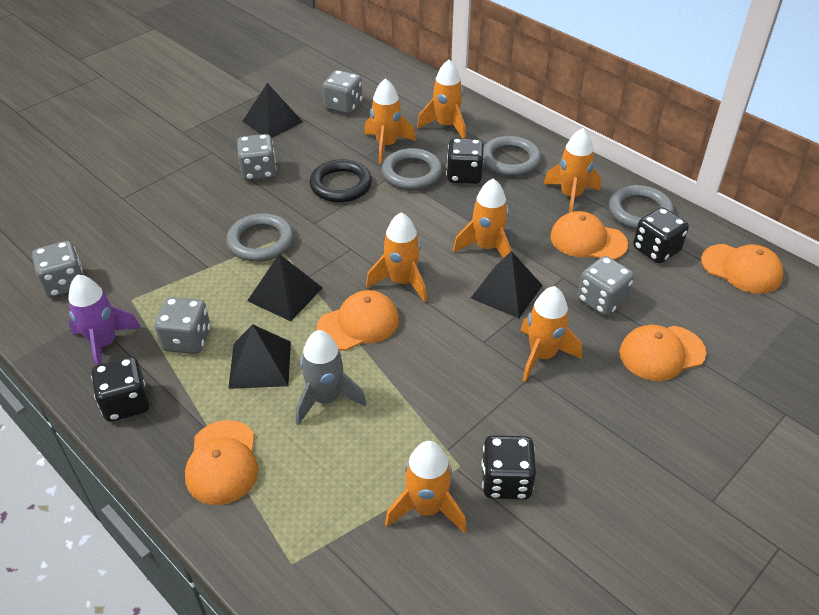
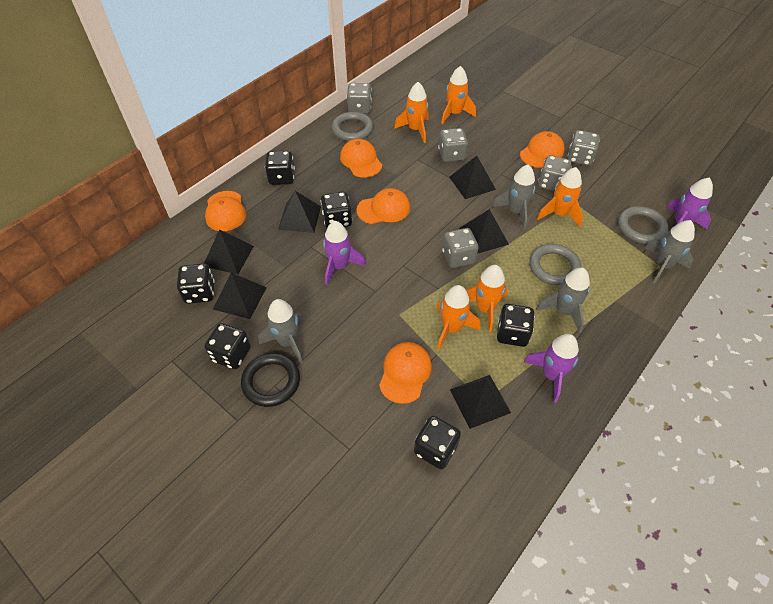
black dice: [91,357,150,422] [446,138,484,184] [482,435,536,499] [633,207,689,263] = 4 -> [177,264,215,304] [205,323,251,369] [265,151,295,185] [321,192,352,228] [414,416,461,469] [497,304,535,347] = 6
black pyramid: [228,324,291,389] [242,83,303,138] [247,254,322,321] [471,251,543,318] = 4 -> [204,229,254,274] [213,273,267,319] [278,191,321,233] [449,156,496,199] [450,375,511,429] [460,209,509,254] = 6
grey ring: [226,213,294,262] [382,148,443,190] [483,136,541,177] [609,185,674,230] = 4 -> [332,112,373,141] [529,244,581,286] [618,206,669,244] = 3
grey rocket: [296,330,367,425] = 1 -> [258,299,304,364] [492,165,536,229] [536,268,590,333] [644,220,695,284] = 4
orange rocket: [364,78,416,164] [366,212,427,302] [385,441,467,533] [417,60,466,138] [453,179,512,258] [521,286,582,382] [544,128,601,213] = 7 -> [394,82,429,143] [436,285,480,350] [441,66,476,124] [466,265,508,332] [537,167,583,227] = 5
purple rocket: [68,274,141,366] = 1 -> [323,221,366,285] [524,334,579,403] [666,177,713,229] = 3

